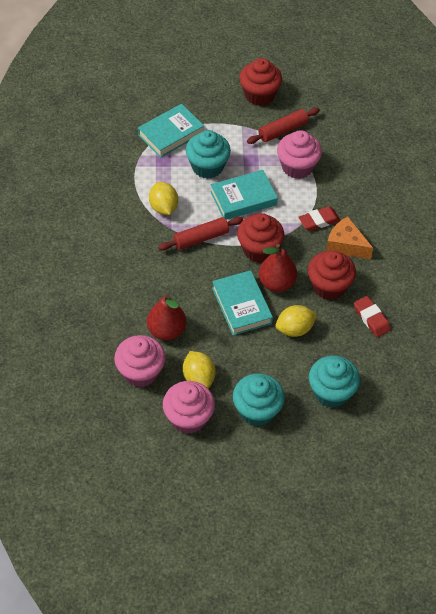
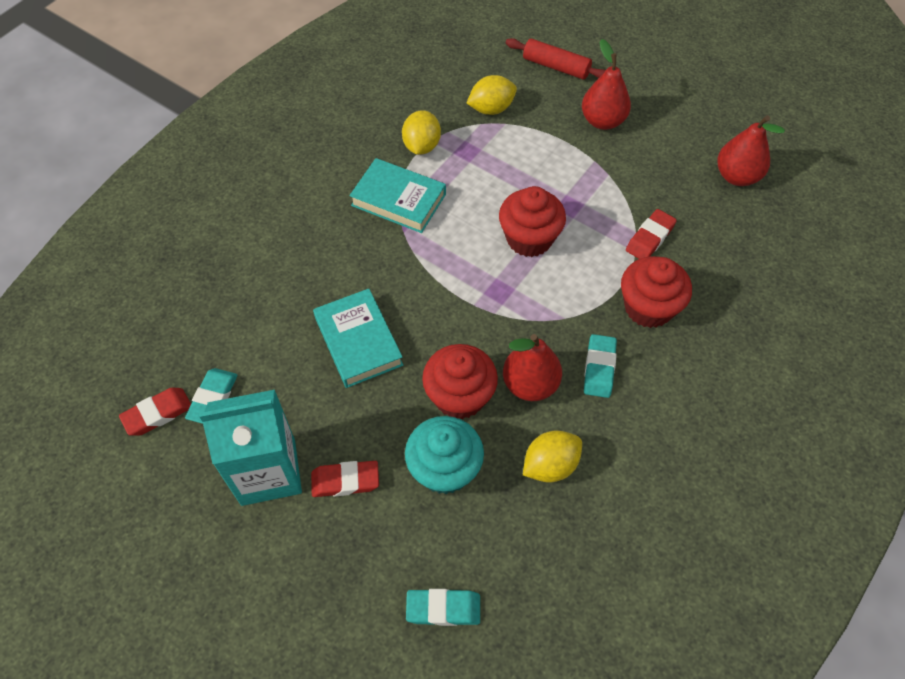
orange cheese: [326,217,373,259] = 1 -> none = 0
pink cupcake: [114,335,166,387] [163,381,215,434] [277,130,322,179] = 3 -> none = 0
red eraser: [298,206,340,231] [354,296,391,337] = 2 -> [119,387,191,436] [311,461,379,497] [626,209,677,259] = 3
red pear: [147,294,186,340] [259,244,297,292] = 2 -> [503,334,562,401] [582,39,631,130] [717,115,785,186] = 3
red rolling pin: [158,217,243,251] [247,108,320,144] = 2 -> [506,38,606,79] = 1
turquoise book: [138,104,204,158] [210,170,278,220] [212,270,273,335] = 3 -> [313,289,403,388] [349,158,446,233] = 2
turquoise carton: none = 0 -> [199,390,302,506] = 1
turquoise cupcake: [186,130,231,179] [233,373,285,426] [309,355,360,408] = 3 -> [405,416,484,494] = 1
turquoise eraser: none = 0 -> [185,368,237,424] [406,589,480,626] [584,334,617,398] = 3

